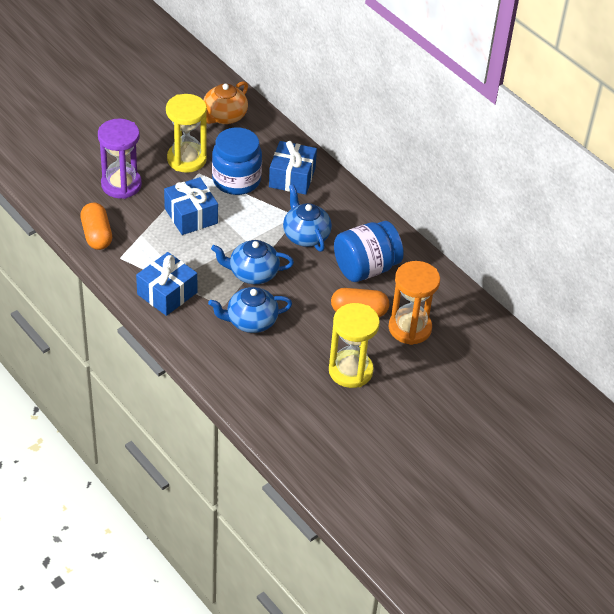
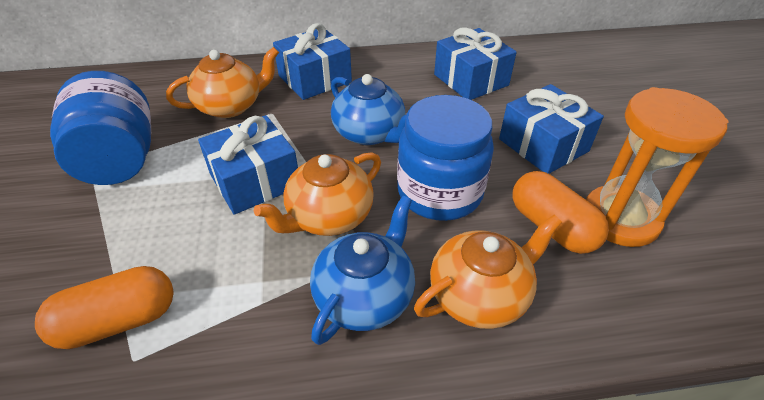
blue gift: [136,252,197,316] [164,177,218,235] [269,141,317,195] = 3 -> [198,115,298,215] [273,23,352,100] [434,28,517,100] [499,84,604,174] = 4
blue teapot: [208,287,292,333] [211,240,294,284] [283,185,332,252] = 3 -> [310,195,415,345] [331,74,406,145] = 2
orange teapot: [203,81,248,124] = 1 -> [166,47,279,118] [254,152,381,236] [414,215,562,329] = 3
purple hourglass: [98,119,142,199] = 1 -> none = 0
yellow hourglass: [166,94,207,173] [329,303,380,388] = 2 -> none = 0

